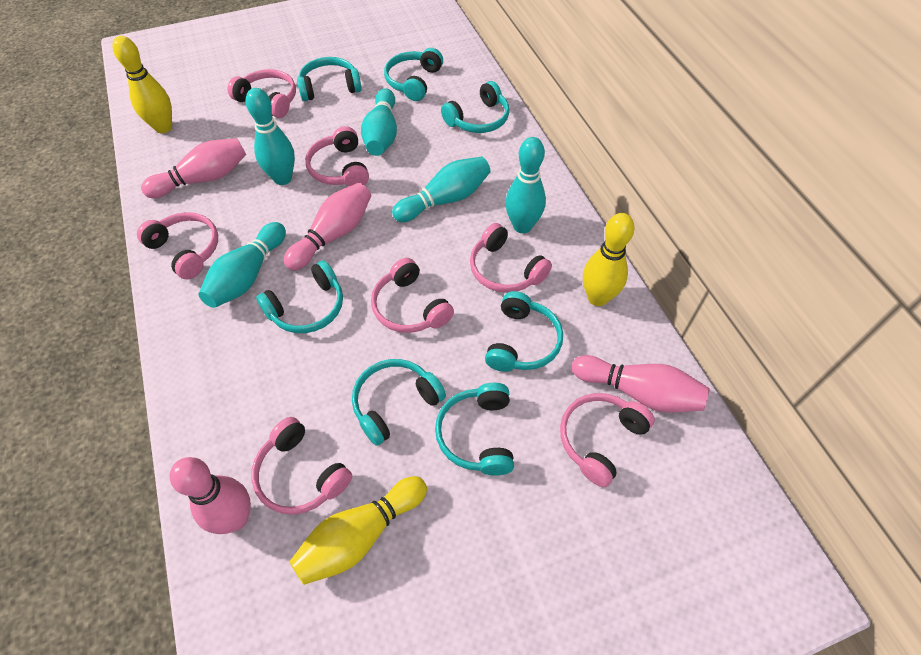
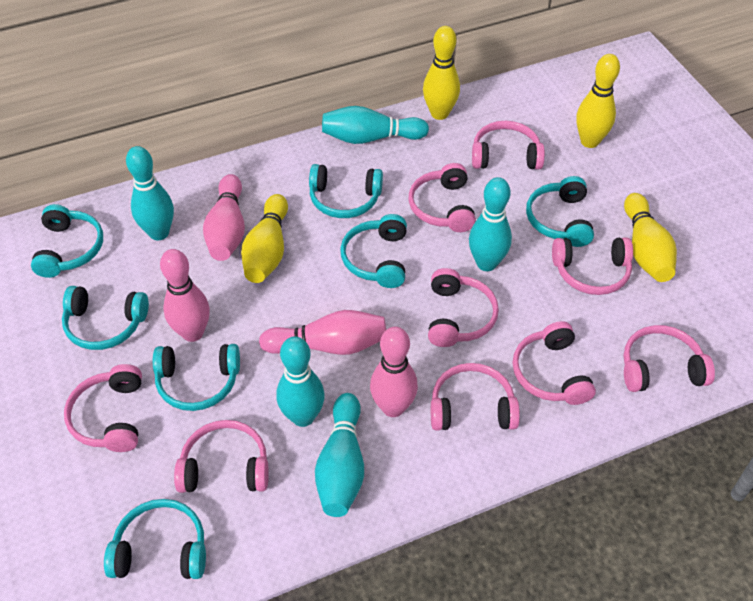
pink headphones: [137,212,218,279] [227,69,296,118] [251,417,352,515] [305,126,369,187] [371,258,454,333] [470,223,552,293] [560,393,655,487] = 7 -> [64,364,142,452] [174,420,269,493] [409,163,476,232] [428,268,499,347] [431,363,520,431] [472,121,545,170] [513,321,596,405] [552,237,633,295] [623,325,715,392] = 9
yellow bowling pin: [112,36,172,133] [289,476,427,585] [583,213,635,306] = 3 -> [241,194,288,283] [423,26,460,120] [576,54,620,148] [624,193,677,282] = 4

